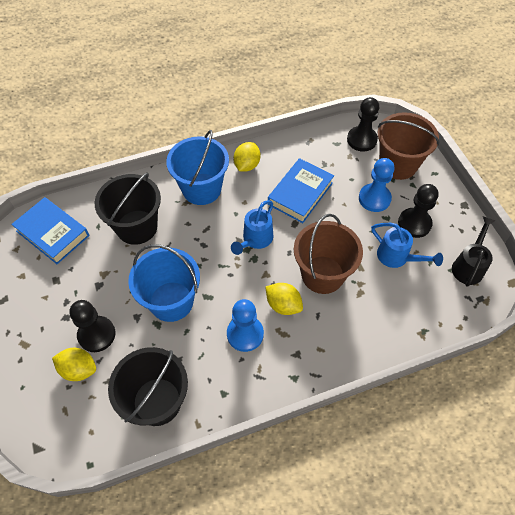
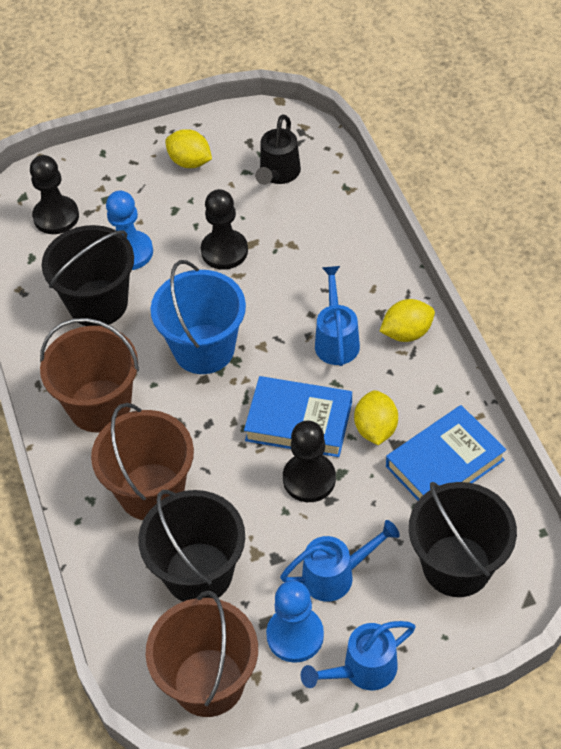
black bucket: [95,173,161,245] [108,347,188,426] = 2 -> [42,225,134,326] [138,490,245,602] [409,482,517,597] = 3
blue bucket: [128,244,200,322] [166,130,229,205] = 2 -> [151,260,246,374] = 1
blue watering can: [231,200,273,255] [371,223,443,268] = 2 -> [280,520,400,602] [301,621,415,690] [315,266,360,366] = 3
brown bucket: [294,214,363,294] [377,112,439,180] = 2 -> [40,318,139,432] [91,403,194,520] [145,591,258,717] = 3

